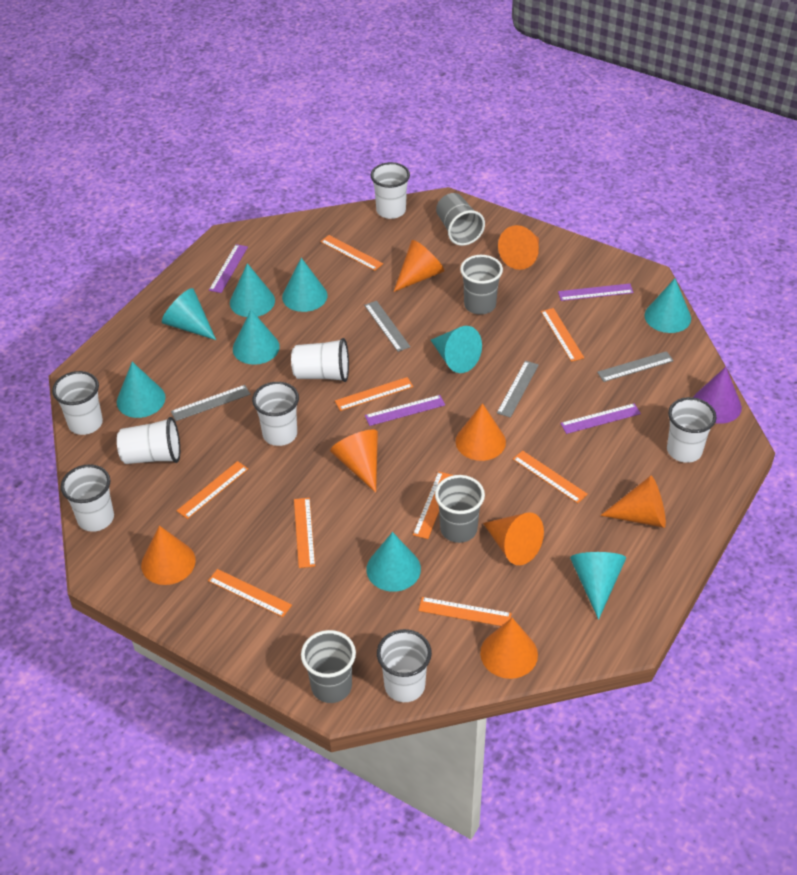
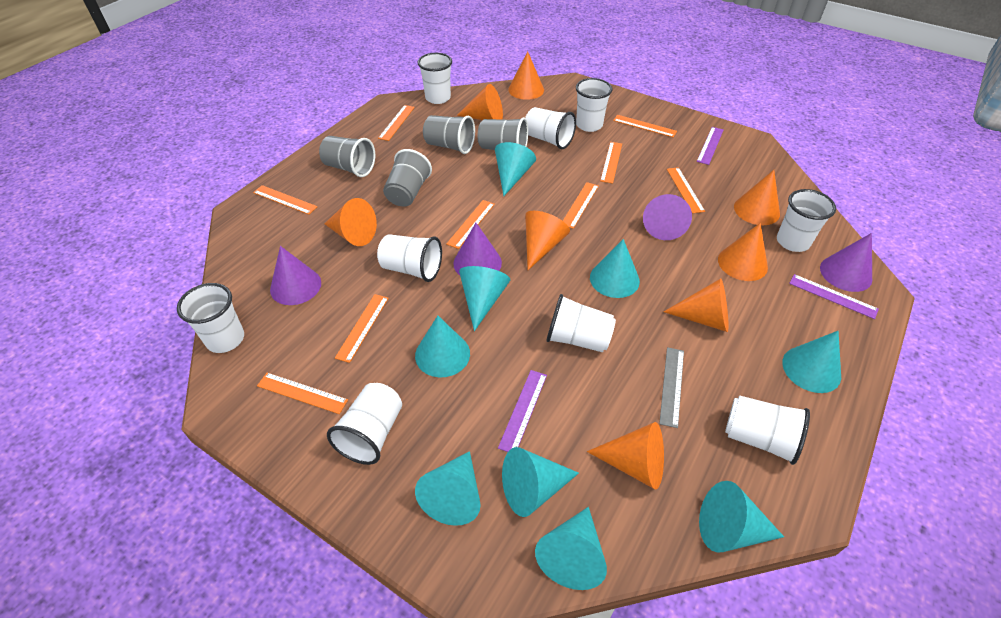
grey ruler: [171,385,250,421] [364,301,410,352] [497,361,539,418] [597,351,674,382] = 4 -> [659,347,684,428] = 1
purple cone: [693,367,742,424] = 1 -> [270,246,321,305] [453,223,502,275] [643,194,692,240] [820,233,872,292] = 4
purple ruler: [209,244,248,293] [365,395,445,426] [558,283,634,301] [560,403,641,434] = 4 -> [498,370,547,452] [697,127,723,165] [789,274,879,319] = 3
white cup: [52,371,103,435] [61,464,114,532] [117,417,180,464] [252,382,299,446] [291,338,349,382] [371,162,410,219] [377,629,432,702] [667,397,717,463] = 8 -> [177,283,244,353] [327,383,402,465] [377,234,442,282] [418,53,452,104] [525,107,576,149] [546,294,616,352] [576,78,612,132] [725,395,810,465] [777,189,836,252] = 9

